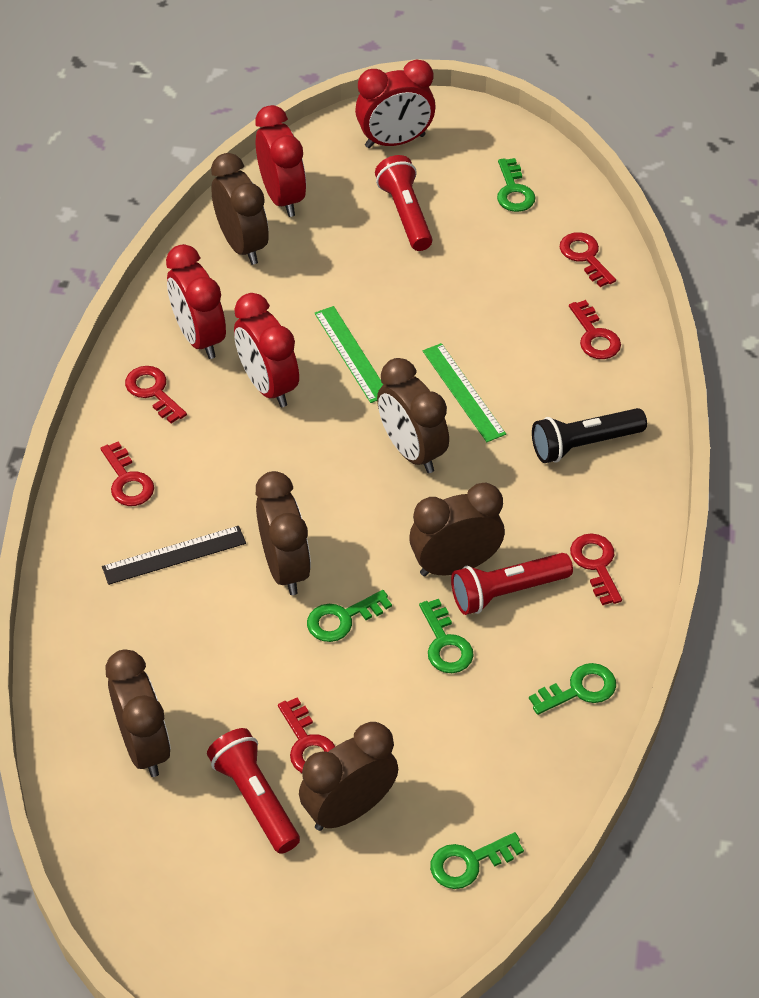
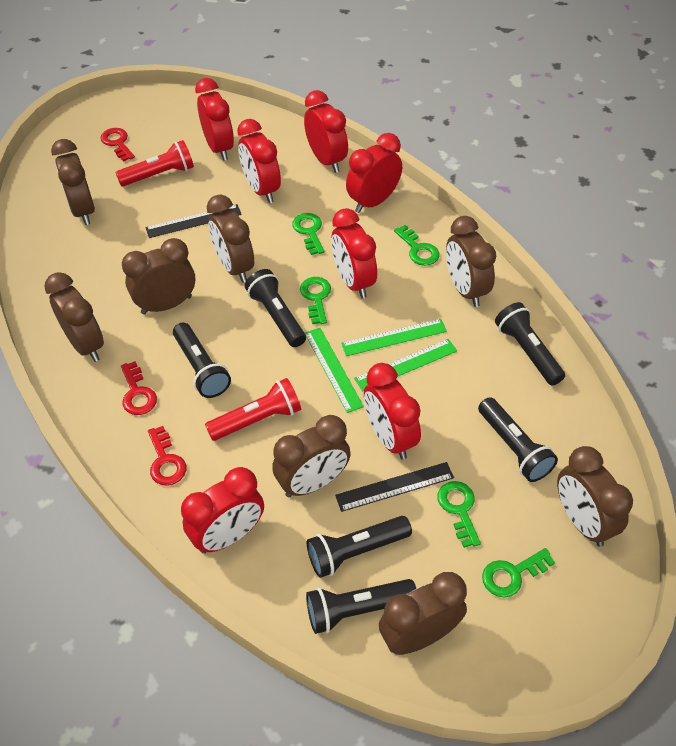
black flashlight: [532,408,647,463] = 1 -> [173,323,231,398] [245,269,306,347] [306,579,416,634] [307,516,412,578] [478,397,558,482] [495,302,565,386] = 6
black ruler: [102,526,246,585] = 1 -> [145,204,242,238] [335,462,454,512] = 2
brown clock: [106,649,171,777] [211,153,269,265] [256,471,311,595] [299,722,398,831] [377,358,449,473] [409,483,504,576] = 6 -> [45,272,104,362] [51,139,95,225] [122,238,195,314] [207,195,254,283] [272,415,351,497] [379,572,467,655] [446,216,496,307] [557,446,633,547] = 8
green ruler: [314,306,384,403] [423,343,506,442] = 2 -> [305,328,364,413] [341,319,447,356] [354,339,457,391] = 3
red clock: [166,244,226,359] [234,293,299,407] [255,105,306,217] [355,59,436,148] = 4 -> [181,467,264,554] [195,78,234,161] [237,119,281,203] [304,90,348,173] [331,208,377,298] [346,133,402,213] [364,363,421,460] = 7
red flashlight: [207,728,300,854] [375,155,432,251] [451,553,573,615] = 3 -> [115,140,194,186] [205,378,301,441] = 2
red key: [100,442,154,506] [125,366,187,423] [278,698,335,773] [559,232,616,287] [569,300,621,359] [570,533,622,605] = 6 -> [100,128,135,162] [121,361,157,415] [148,426,186,486] = 3

